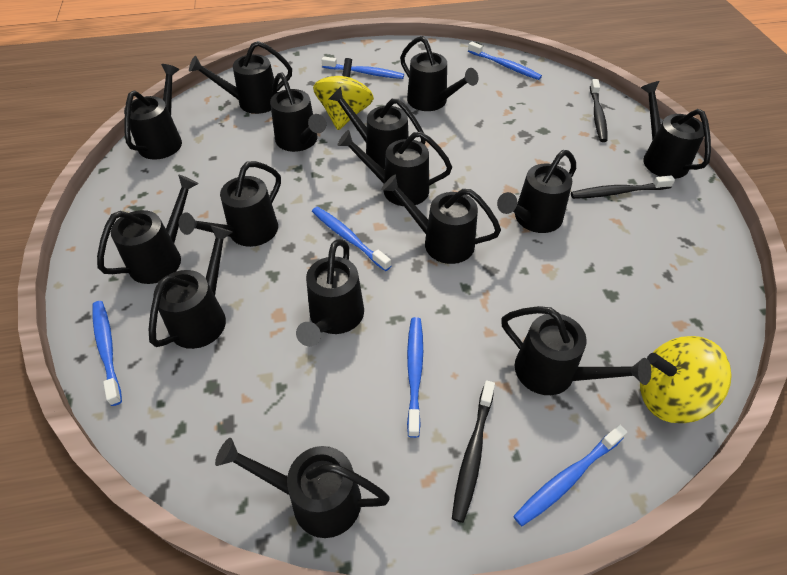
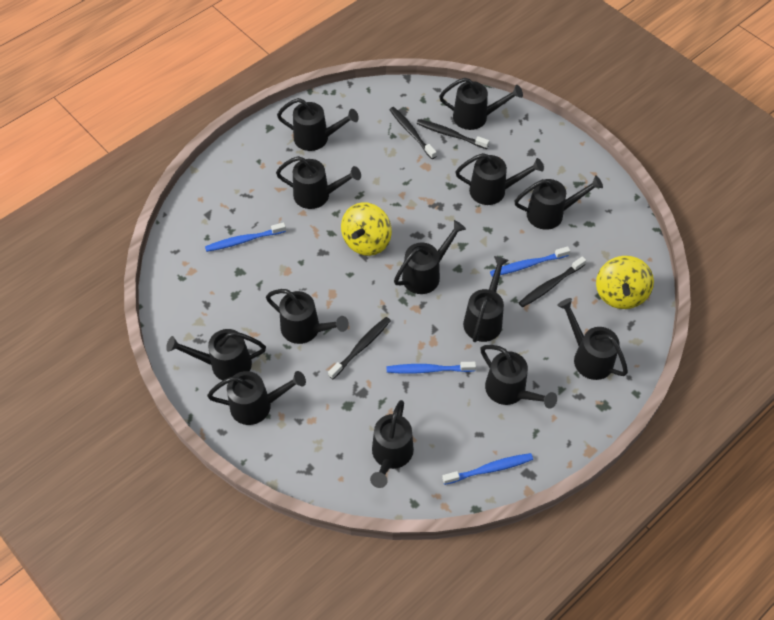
black toothbrush: [452,380,495,523] [571,175,675,199] [590,79,607,142] = 3 -> [328,317,391,379] [390,107,437,159] [417,119,489,149] [519,256,586,307] = 4
black watering can: [97,175,198,284] [124,64,182,160] [148,225,233,349] [179,161,281,247] [189,41,292,114] [215,438,390,538] [270,73,326,152] [296,239,364,346] [329,87,426,170] [338,130,452,206] [381,175,501,264] [400,36,478,111] [497,150,576,233] [501,306,651,395] [641,81,711,179] = 15 -> [166,329,266,381] [207,371,306,425] [266,289,349,344] [276,156,361,209] [277,98,359,151] [370,400,414,488] [394,220,466,294] [439,78,523,130] [455,153,544,205] [463,256,509,342] [480,345,557,409] [514,175,603,230] [557,298,628,380] = 13
blue toothbrush: [93,301,122,406] [312,207,391,271] [321,56,404,79] [407,317,423,438] [468,42,542,80] [513,425,627,526] = 6 -> [205,222,286,252] [387,362,476,374] [442,453,533,485] [490,246,570,277] = 4

